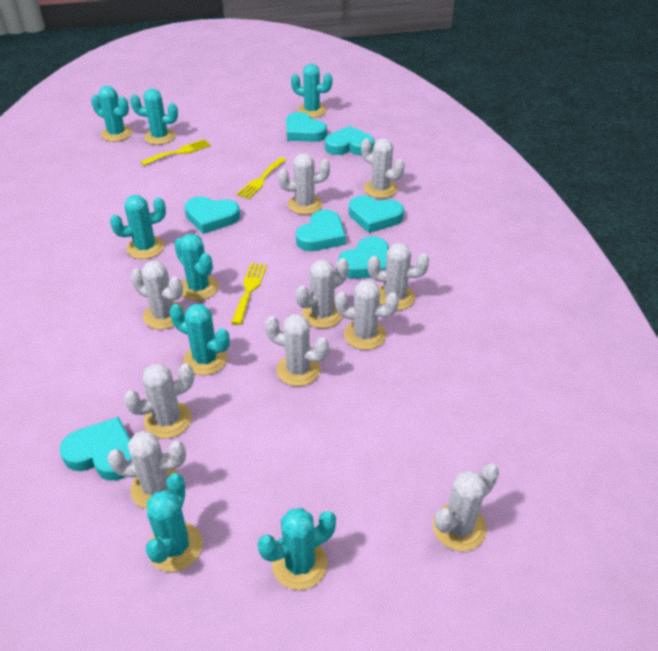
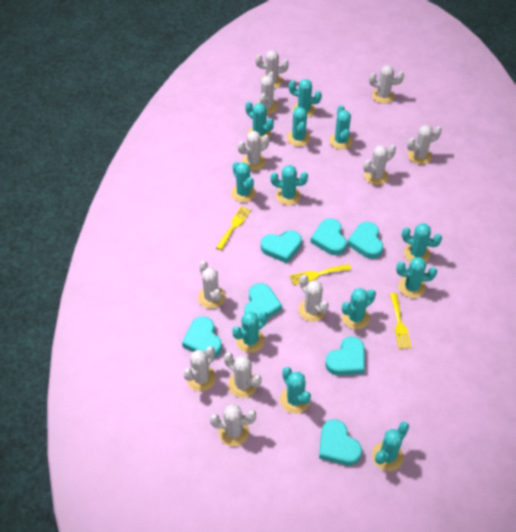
turquoise cactus: [91,86,132,142] [110,195,166,259] [130,89,178,145] [146,473,203,572] [170,304,230,375] [174,233,218,301] [258,508,336,590] [291,64,332,118] = 8 -> [231,162,256,203] [232,311,268,353] [245,101,274,142] [271,165,308,205] [280,367,311,414] [287,107,311,147] [289,79,322,118] [329,105,353,150] [342,288,376,330] [372,422,409,471] [396,257,437,298] [402,223,442,262] = 12
white cactus: [107,431,186,509] [124,363,194,439] [131,261,184,329] [265,314,329,386] [278,153,330,215] [296,258,348,328] [335,280,399,350] [361,138,405,198] [368,243,429,311] [433,463,499,551] = 10 -> [183,347,216,392] [198,261,226,309] [210,404,256,446] [224,352,262,398] [238,131,270,171] [256,50,289,88] [256,71,279,114] [298,275,329,322] [364,145,396,185] [369,65,404,104] [407,125,442,165] = 11

